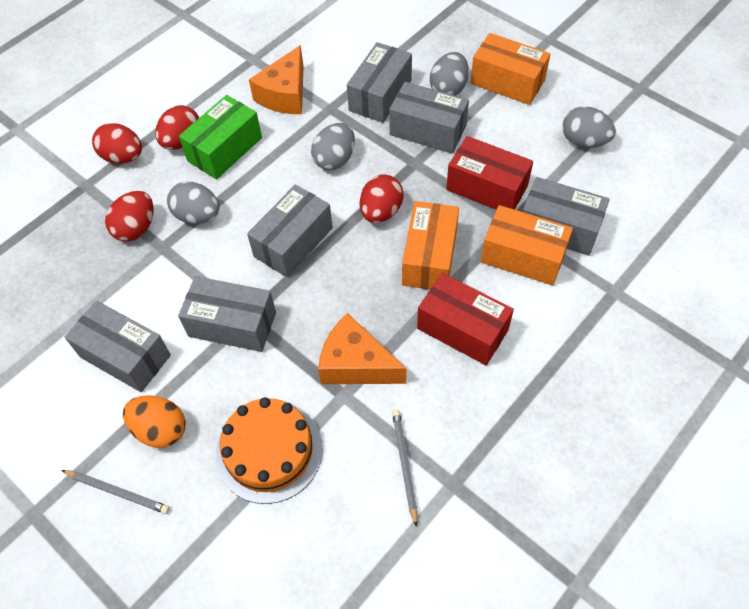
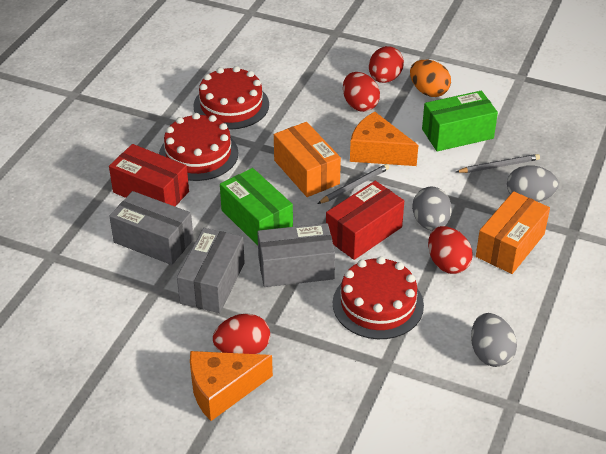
green box: [179,95,262,179] = 1 -> [220,168,293,246] [422,91,498,151] = 2
grey box: [65,301,171,392] [178,276,276,352] [247,184,333,278] [347,42,412,123] [389,82,469,154] [522,177,610,256] = 6 -> [109,191,194,265] [177,228,245,313] [257,223,335,287] = 3
grey egg: [167,182,219,224] [311,123,355,170] [430,52,469,96] [562,106,616,148] = 4 -> [412,187,452,231] [471,313,517,367] [507,165,559,202] = 3
orange box: [402,201,459,289] [470,33,551,105] [481,205,573,285] = 3 -> [274,122,341,197] [476,191,550,274] = 2
orange cake: [216,397,323,504] = 1 -> none = 0
red cake: none = 0 -> [159,113,238,181] [193,66,269,130] [333,256,424,339] = 3

